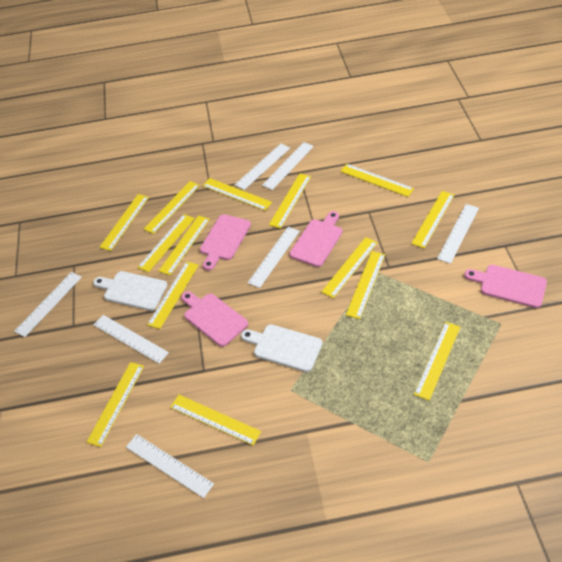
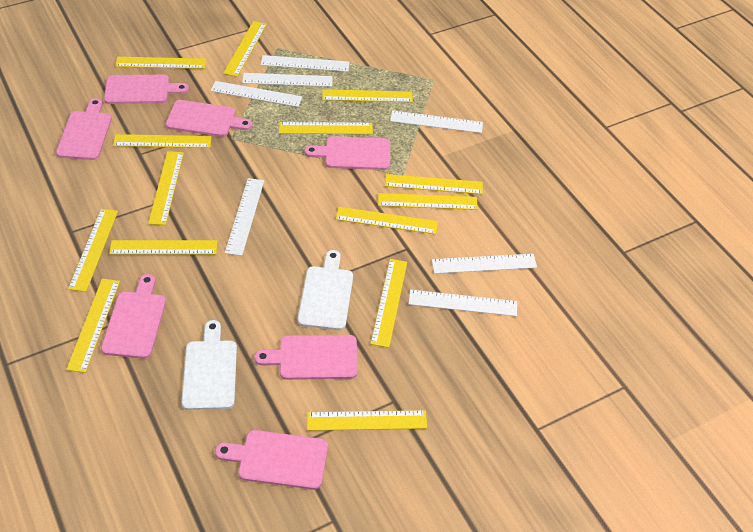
pink cutting board: [181,292,248,347] [200,214,251,271] [289,211,342,267] [464,265,547,308] = 4 -> [56,98,112,160] [101,274,166,359] [104,75,189,104] [166,100,252,137] [215,430,328,490] [254,335,358,380] [304,136,390,170] = 7

